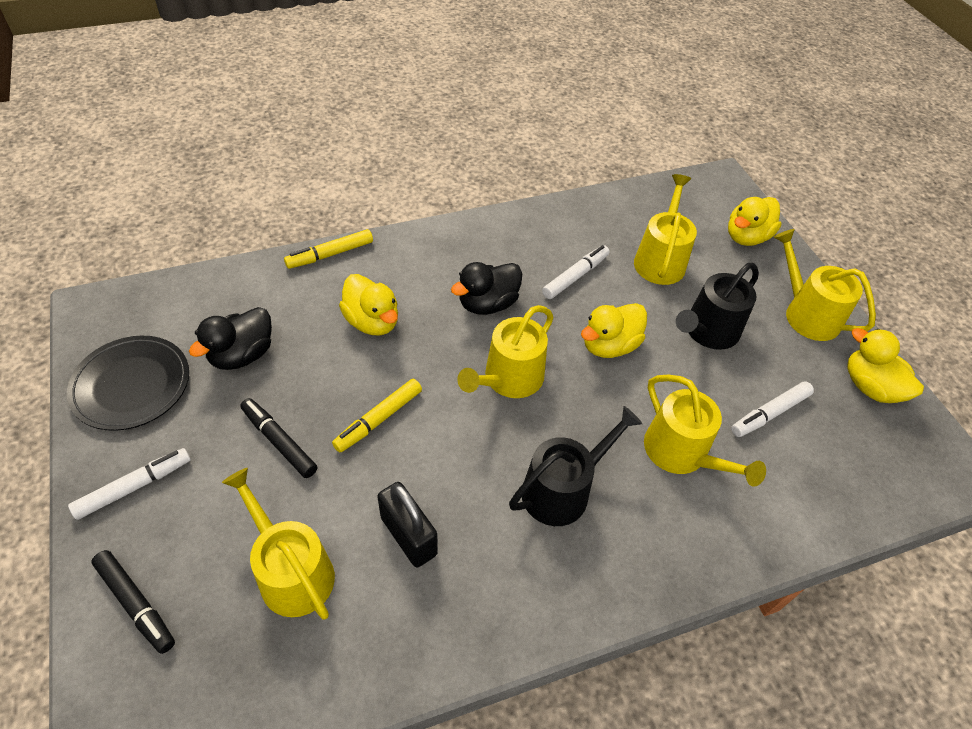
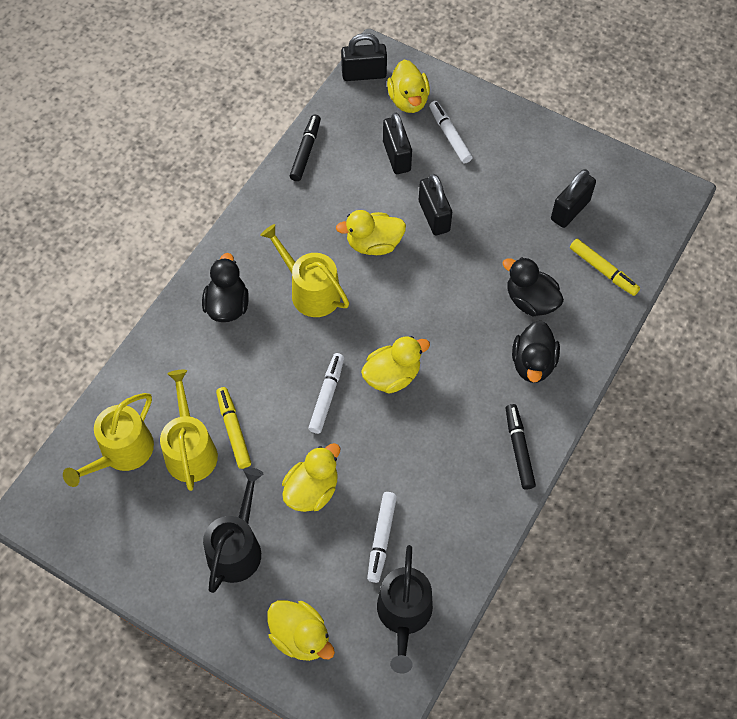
black duck: [189,307,272,370] [451,262,522,315] = 2 -> [202,253,249,322] [503,257,564,316] [512,321,560,383] = 3
black padlock: [377,482,437,567] = 1 -> [341,33,387,81] [383,113,412,174] [419,174,452,235] [551,169,596,228] = 4
black plate: [67,336,189,431] = 1 -> none = 0
yellow duck: [339,274,398,335] [581,303,647,358] [728,197,782,246] [847,328,924,403] = 4 -> [268,600,335,661] [282,443,340,512] [336,210,406,255] [361,336,430,394] [387,60,430,113] = 5
yellow watering can: [222,468,335,620] [457,305,554,398] [634,174,697,285] [644,374,766,487] [774,229,876,341] = 5 -> [63,393,154,487] [160,370,218,491] [260,224,349,317] = 3

